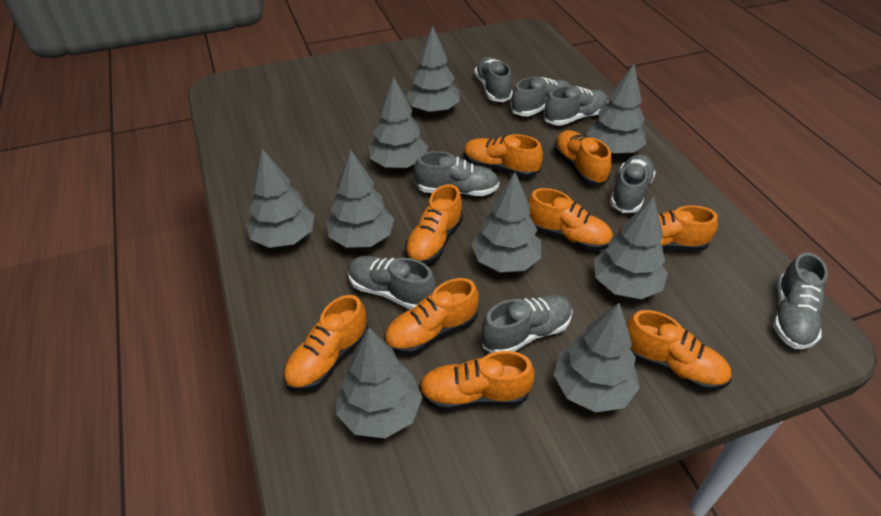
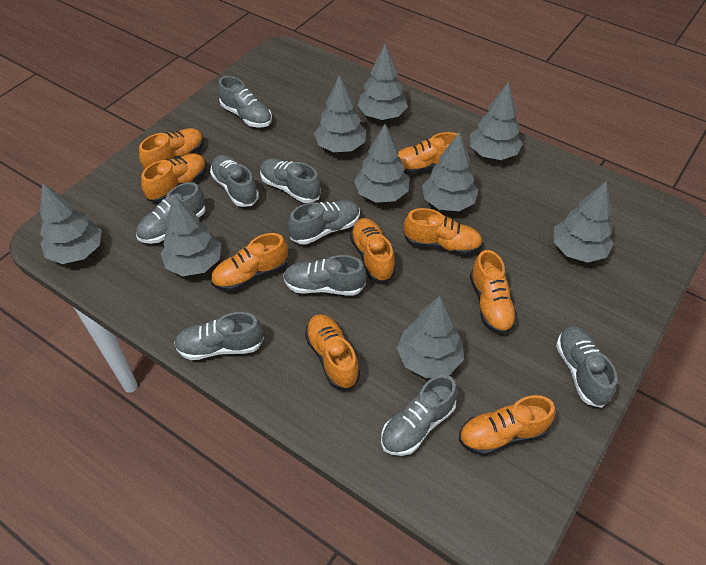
grey shoe: [348,256,436,309] [414,151,499,196] [474,57,513,102] [481,295,573,353] [511,77,571,116] [544,86,609,126] [610,154,656,213] [774,253,828,349] = 8 -> [136,182,206,244] [174,312,264,360] [210,155,259,207] [218,76,272,127] [260,158,321,203] [283,255,366,296] [288,200,360,245] [381,375,457,456] [556,326,617,408] = 9

